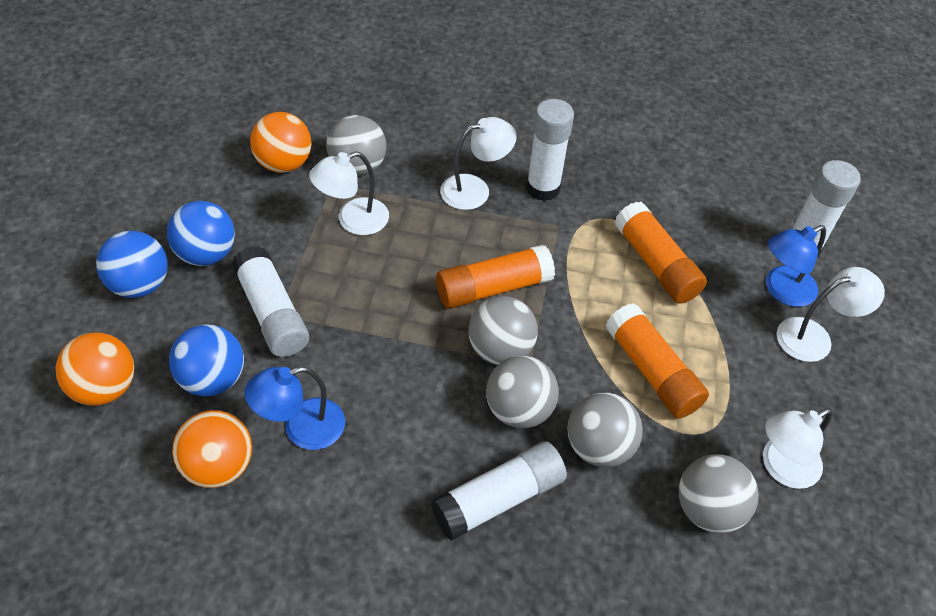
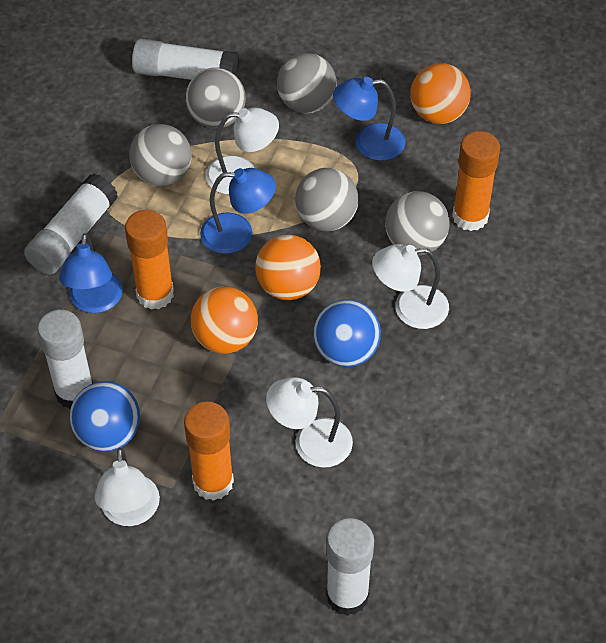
blue ball: [96,231,168,298] [167,201,235,266] [169,324,244,397] = 3 -> [69,381,140,452] [313,299,381,367] = 2
blue lamp: [244,367,345,450] [766,225,826,307] = 2 -> [59,233,123,313] [200,168,276,254] [333,77,405,161] = 3

